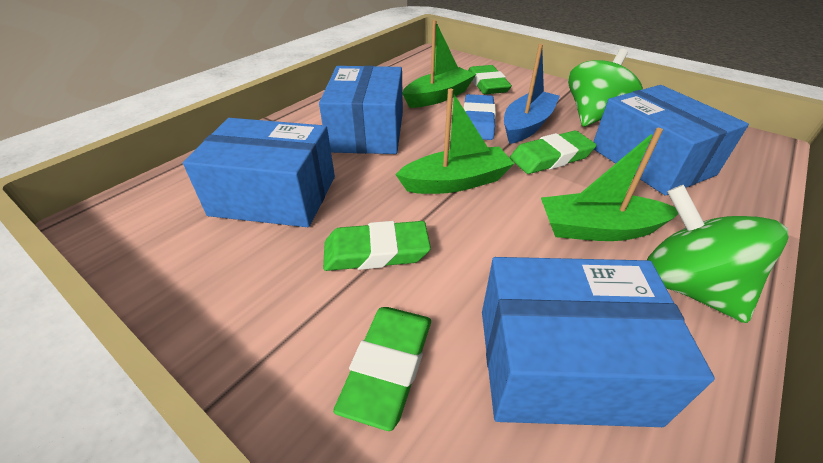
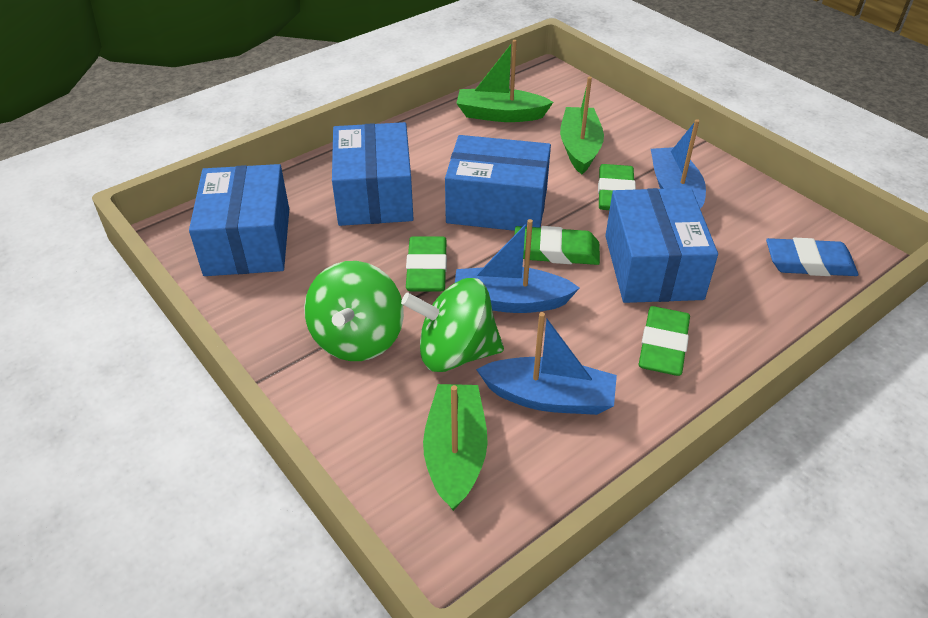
blue boat: [504,44,560,144] = 1 -> [455,219,580,313] [476,312,617,415] [651,119,706,209] = 3

